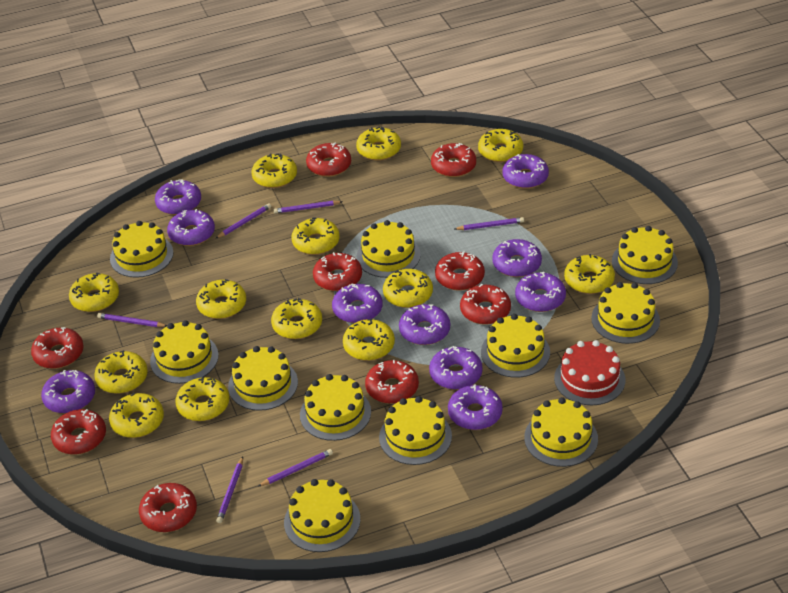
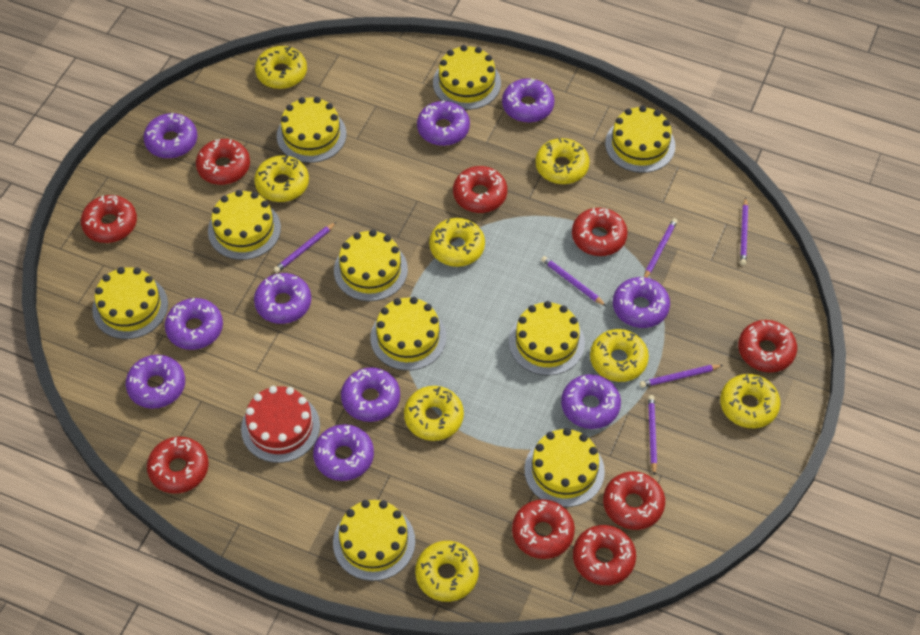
yellow cake: [110,221,173,278] [150,320,219,384] [228,346,298,411] [284,479,360,552] [300,374,371,441] [357,220,421,278] [379,396,452,465] [481,314,550,378] [524,397,598,467] [591,282,660,344] [612,226,678,284] = 11 -> [92,267,168,339] [208,190,281,260] [277,97,346,163] [333,500,415,581] [334,230,408,301] [370,297,446,371] [433,45,501,110] [509,301,585,376] [524,428,605,507] [605,106,675,173] = 10
yellow donut: [69,273,119,312] [94,350,148,394] [109,393,164,438] [175,376,229,421] [196,279,246,319] [252,153,297,188] [271,298,322,339] [291,218,340,255] [343,318,395,361] [356,127,401,161] [383,269,433,308] [478,129,523,162] [564,254,615,294] = 13 -> [254,155,309,202] [255,46,307,89] [404,386,464,441] [415,541,479,602] [429,218,485,267] [536,138,590,184] [590,329,649,382] [720,374,780,428] = 8

